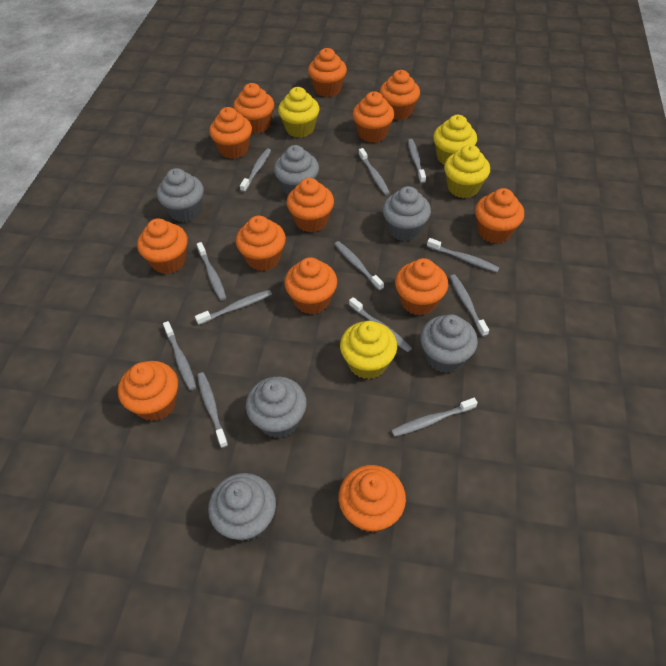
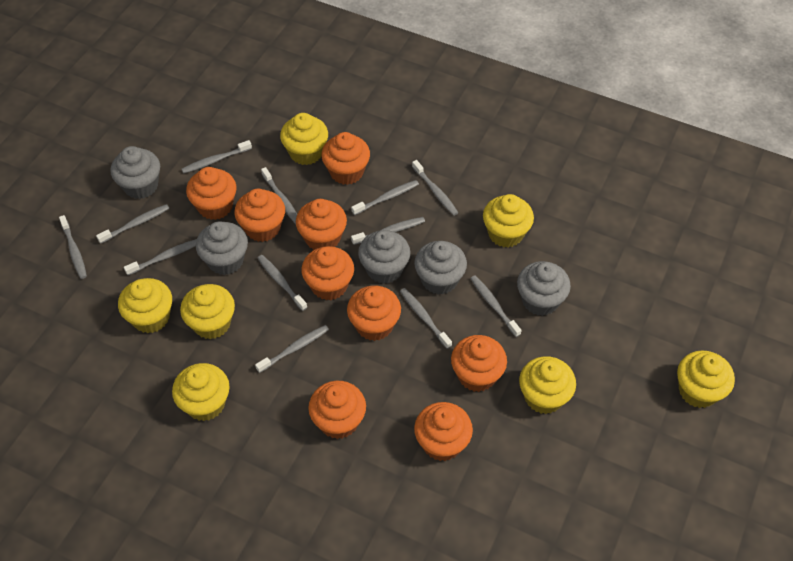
grey cupcake: [157,168,204,222] [208,473,276,541] [246,377,307,438] [274,145,319,195] [383,186,431,241] [420,314,478,373] = 6 -> [110,146,160,199] [196,221,248,275] [358,230,410,284] [414,241,467,295] [517,261,571,316] = 5
orange cupcake: [118,361,178,421] [137,218,188,274] [209,107,252,159] [233,83,274,134] [236,216,286,271] [284,257,337,314] [287,178,334,233] [308,48,347,97] [339,465,406,533] [352,91,394,143] [380,70,420,120] [395,258,448,316] [475,188,524,244] = 13 -> [186,167,236,220] [234,189,285,242] [296,199,347,250] [301,246,354,300] [308,381,366,439] [321,132,370,185] [347,286,401,341] [414,402,473,461] [451,335,507,392] = 9
yellow cupcake: [278,87,319,138] [340,321,397,379] [433,115,477,164] [444,145,490,198] = 4 -> [118,278,172,333] [172,363,230,421] [180,284,235,339] [280,113,328,165] [483,194,534,248] [519,356,576,414] [677,350,735,408] = 7

